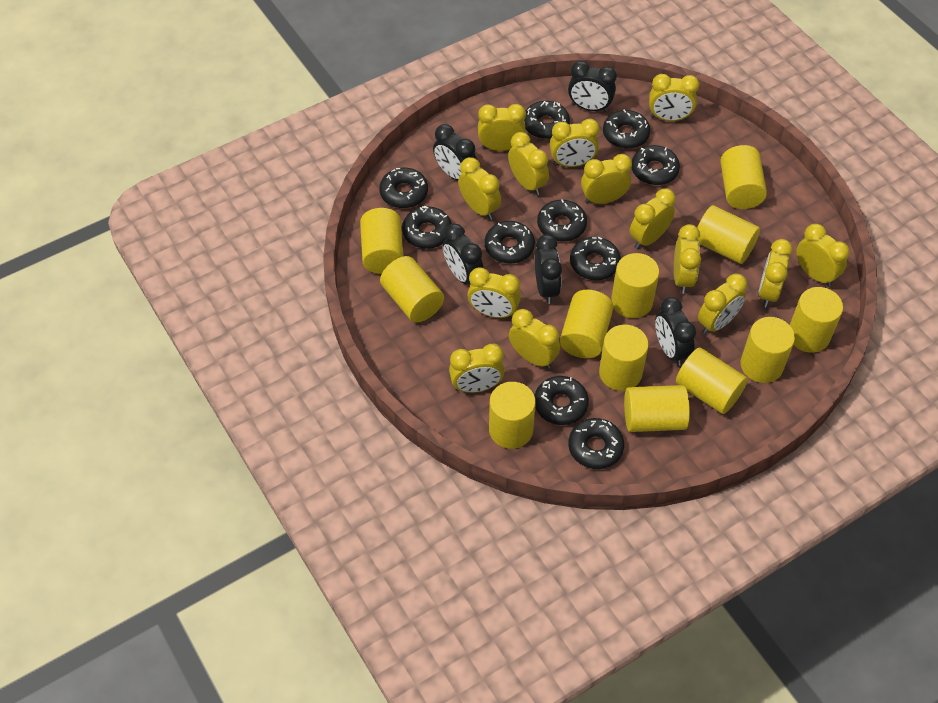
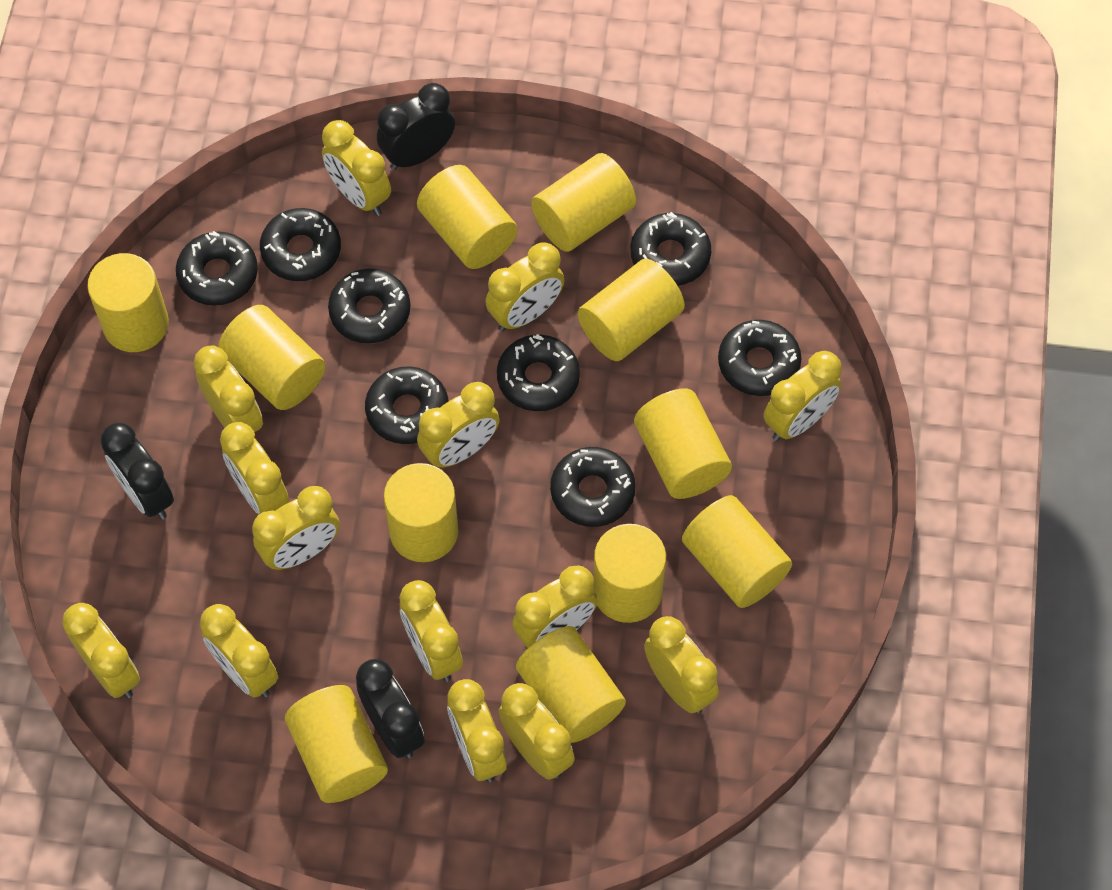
black clock: [433,124,476,180] [443,224,484,285] [535,234,562,304] [568,61,617,112] [655,297,696,366] = 5 -> [101,423,174,520] [356,659,425,758] [377,83,455,170] = 3
black donut: [379,168,428,208] [402,206,452,249] [485,221,535,264] [524,101,570,139] [534,376,589,425] [537,199,587,242] [568,418,624,469] [570,237,621,280] [603,109,650,149] [631,145,680,185] = 10 -> [176,231,258,306] [260,208,341,281] [328,268,411,343] [365,366,448,444] [497,334,580,411] [550,447,635,527] [630,212,711,286] [718,320,801,396] = 8
yellow cylinder: [360,208,404,274] [380,256,444,322] [489,382,536,449] [560,290,614,358] [599,325,649,391] [611,253,659,318] [624,385,690,432] [676,347,748,414] [697,205,760,264] [720,145,767,209] [741,317,795,383] [790,287,843,353] = 12 -> [87,253,169,352] [218,305,325,410] [285,685,388,803] [384,463,458,562] [417,165,517,269] [516,626,626,743] [531,153,636,252] [578,259,685,361] [593,524,666,623] [634,389,732,499] [682,495,792,608] = 11

